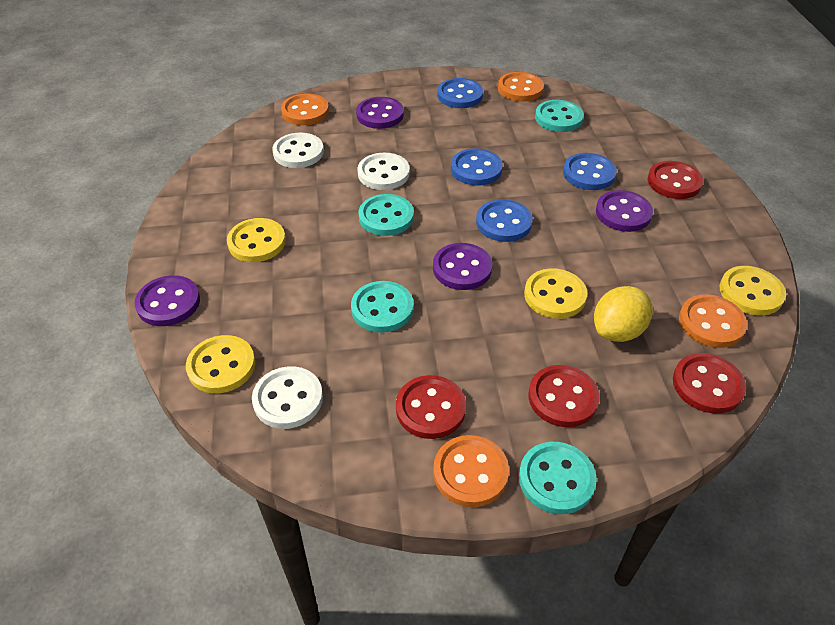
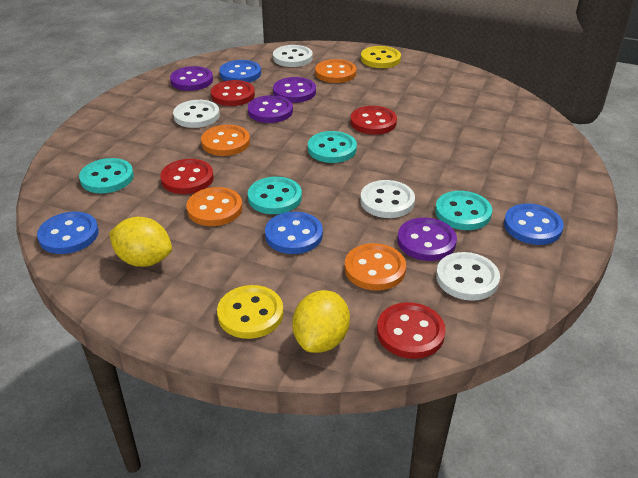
white button: [252,366,323,429] [272,133,324,168] [357,153,410,190] = 3 -> [173,100,220,128] [273,45,313,67] [360,180,415,218] [436,252,500,301] = 4
yellow button: [186,335,255,393] [227,218,286,262] [524,268,587,319] [719,266,786,316] = 4 -> [217,285,283,339] [361,46,401,68] = 2
yellow lemon: [594,286,653,342] = 1 -> [109,217,172,267] [292,290,350,353] = 2

